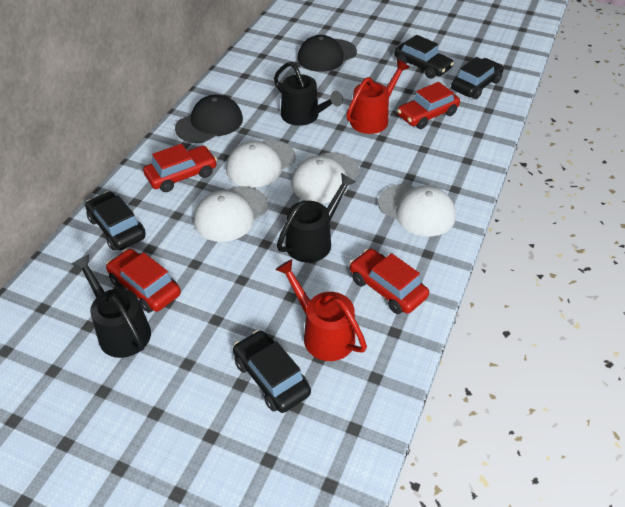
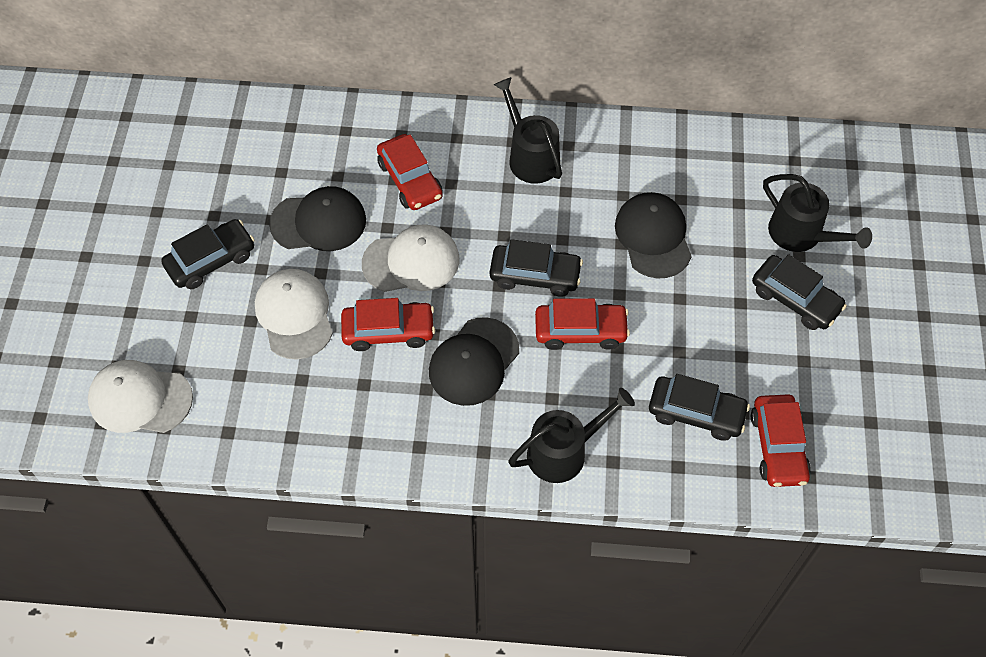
black cap: [175,94,243,143] [297,35,357,72] = 2 -> [269,186,366,251] [429,317,519,406] [615,192,692,279] = 3
red watering can: [275,259,367,361] [346,60,410,134] = 2 -> none = 0
white cap: [194,186,268,242] [226,140,296,188] [291,153,359,203] [378,184,456,236] = 4 -> [88,360,193,433] [255,269,333,360] [362,224,460,292] = 3

